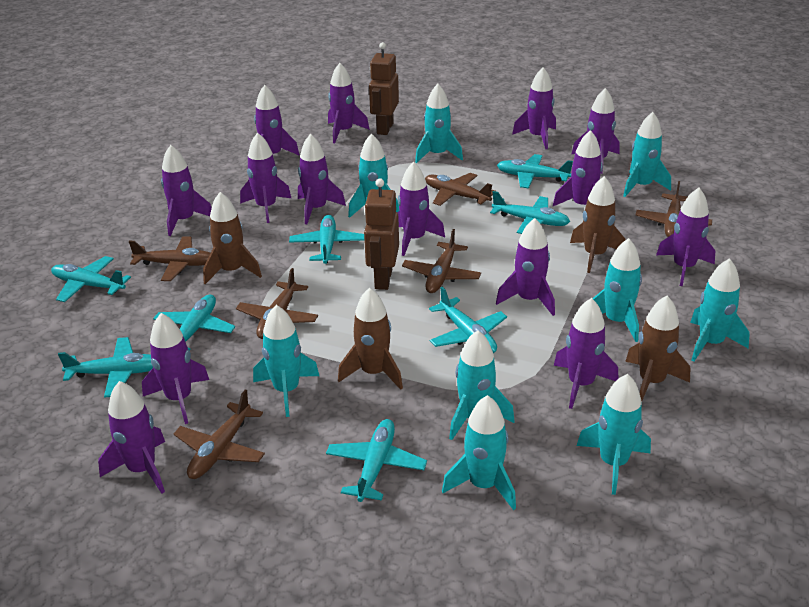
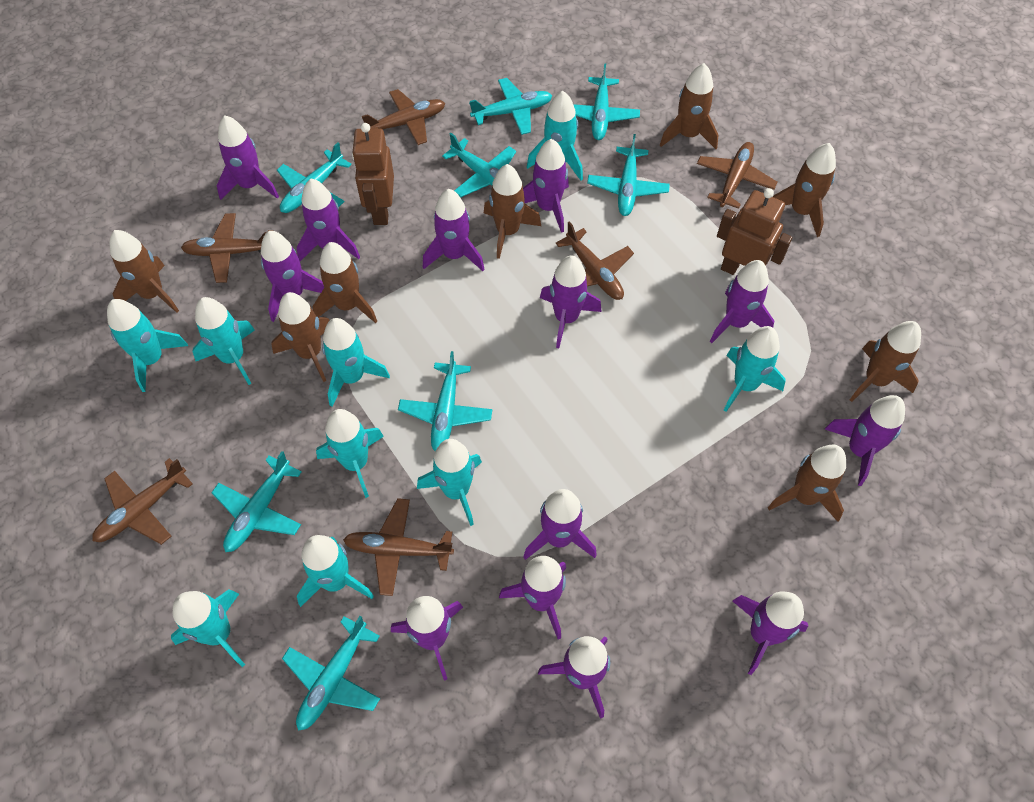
brown rocket: [203,192,262,284] [338,287,403,390] [570,176,625,273] [625,296,690,401] = 4 -> [110,230,179,313] [271,292,330,382] [312,242,377,323] [484,164,541,259] [660,63,718,149] [768,445,846,522] [773,143,836,237] [850,321,921,402] = 8
purple rocket: [98,381,165,494] [142,313,209,424] [161,145,212,236] [240,132,291,223] [254,85,299,155] [298,134,346,224] [328,63,370,143] [398,162,445,256] [496,218,555,316] [512,67,556,149] [553,130,602,206] [554,298,618,409] [571,88,620,174] [656,188,715,286] = 14 -> [217,115,279,200] [261,231,324,322] [297,179,360,261] [391,596,463,681] [423,189,485,271] [499,556,566,639] [523,139,569,233] [524,489,597,560] [538,636,610,719] [540,255,602,348] [710,260,774,343] [733,592,808,675] [825,395,905,486] = 13

